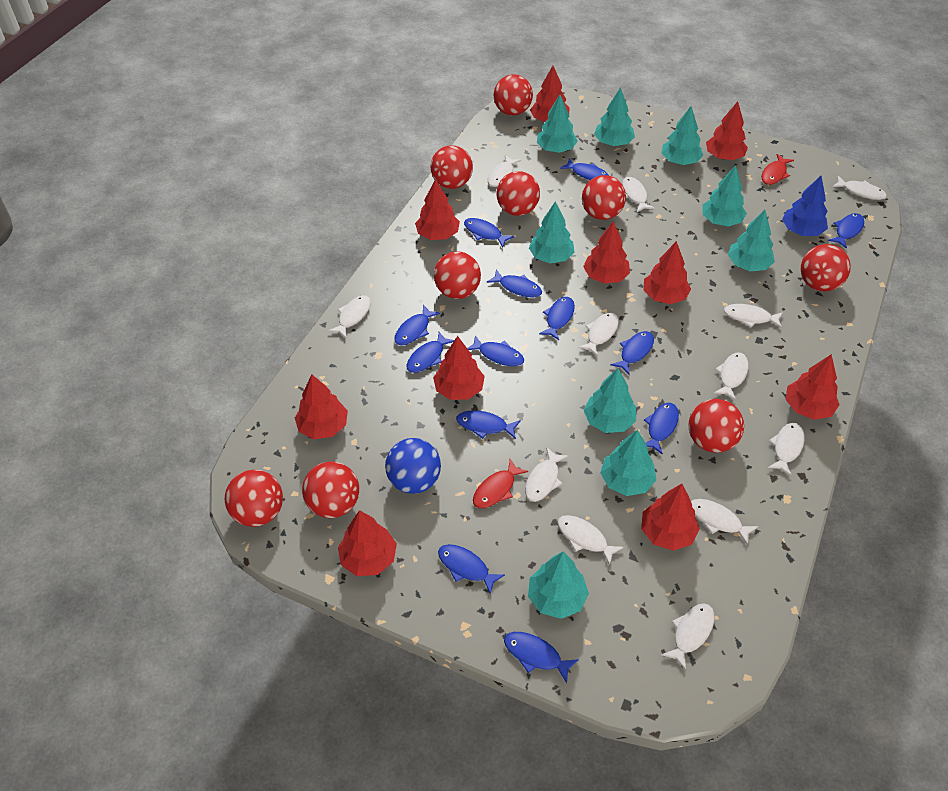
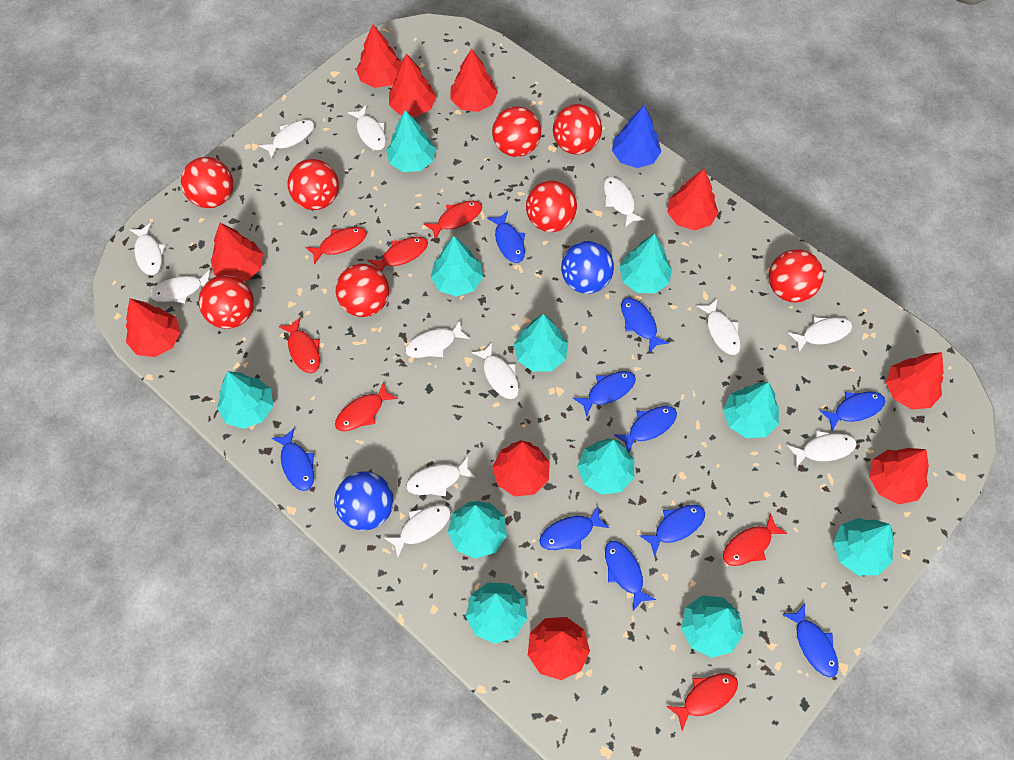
blue ball: [385,438,441,494] = 1 -> [334,471,393,531] [561,241,614,294] = 2
blue fish: [394,305,440,345] [406,332,454,373] [438,544,505,594] [456,410,521,439] [464,218,514,248] [467,335,524,366] [487,269,542,297] [504,632,579,683] [539,297,575,340] [560,158,609,180] [610,331,654,375] [644,403,679,455] [828,213,864,249] = 13 -> [271,428,314,491] [487,211,525,263] [539,506,609,550] [573,371,636,417] [605,540,656,611] [614,406,677,453] [621,297,669,353] [639,505,705,557] [782,604,839,677] [820,392,885,431] = 10
red ball: [225,470,283,527] [302,461,359,518] [431,145,473,189] [434,251,481,299] [494,74,533,115] [496,171,540,216] [582,175,626,220] [689,399,744,453] [801,244,851,292] = 9 -> [181,157,233,208] [199,275,254,329] [287,159,339,210] [336,264,389,317] [492,106,541,157] [526,180,577,232] [553,104,602,154] [769,249,824,303] = 8
red fish: [473,459,528,508] [761,154,794,185] = 2 -> [279,317,320,373] [305,227,367,265] [335,382,398,431] [368,237,428,272] [424,201,482,240] [666,673,738,731] [723,513,788,566] = 7
turquoise tree: [528,552,589,619] [529,201,574,263] [537,95,578,153] [584,368,636,433] [594,87,635,146] [600,430,656,496] [661,106,703,165] [702,165,747,227] [728,210,775,271] = 9 -> [217,371,273,429] [386,110,436,172] [431,236,483,297] [448,501,507,559] [466,582,527,644] [514,314,568,372] [577,438,634,495] [619,234,672,293] [681,595,743,658] [723,382,779,438] [833,518,894,576] = 11

